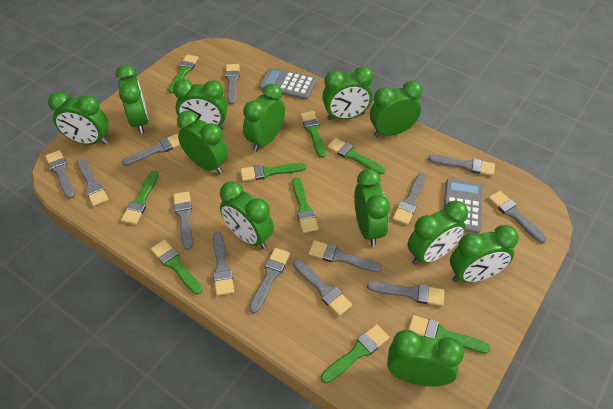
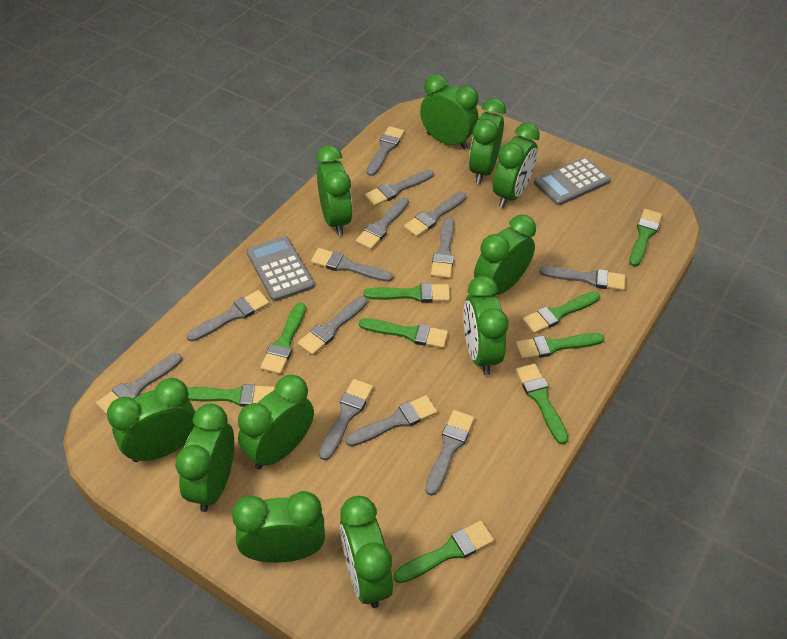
green clock: [48,91,108,145] [116,65,148,134] [173,79,227,130] [177,111,228,174] [220,181,274,249] [243,83,285,152] [322,66,373,120] [354,169,390,246] [370,81,422,137] [387,330,464,386] [407,200,468,265] [450,225,519,283] = 12 -> [107,378,195,462] [175,404,234,512] [232,491,325,563] [238,375,314,469] [316,145,353,236] [340,496,393,608] [420,74,479,150] [463,276,509,375] [469,98,506,184] [474,215,536,295] [493,123,540,208] = 11

